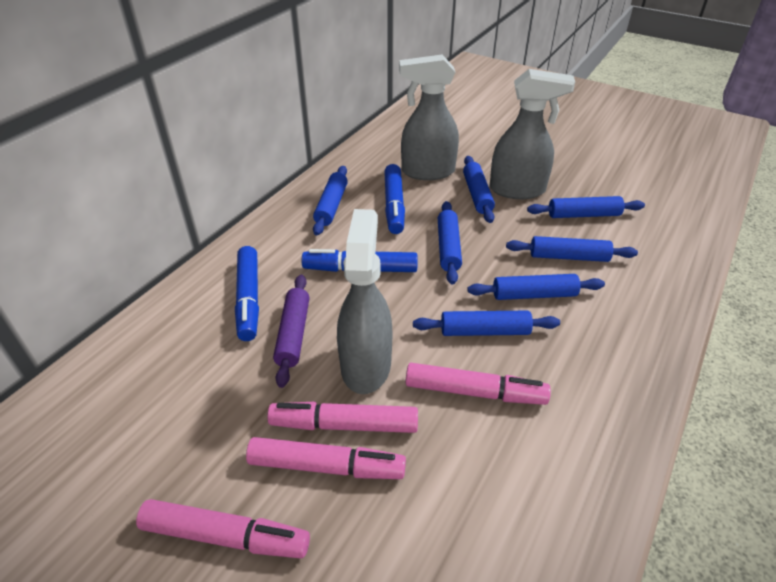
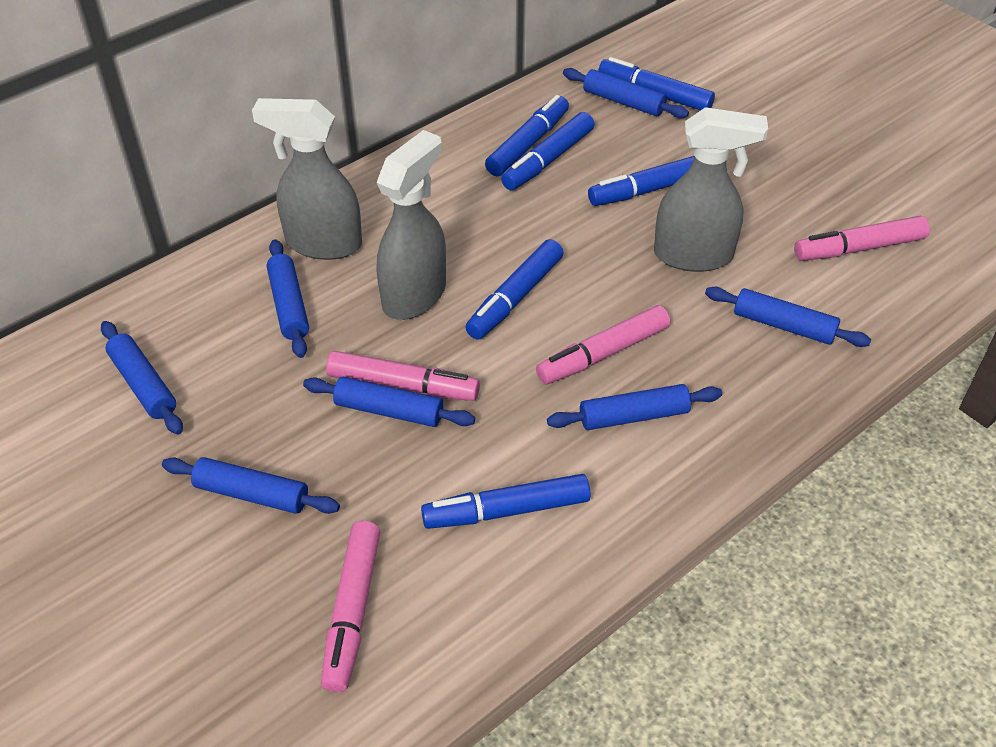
blue marker: [235,246,259,341] [302,249,418,272] [384,164,405,234] = 3 -> [421,474,591,529] [465,239,563,340] [485,95,569,176] [501,112,594,190] [588,156,694,206] [598,57,715,110] = 6
purple rolling pin: [273,275,309,388] = 1 -> none = 0

